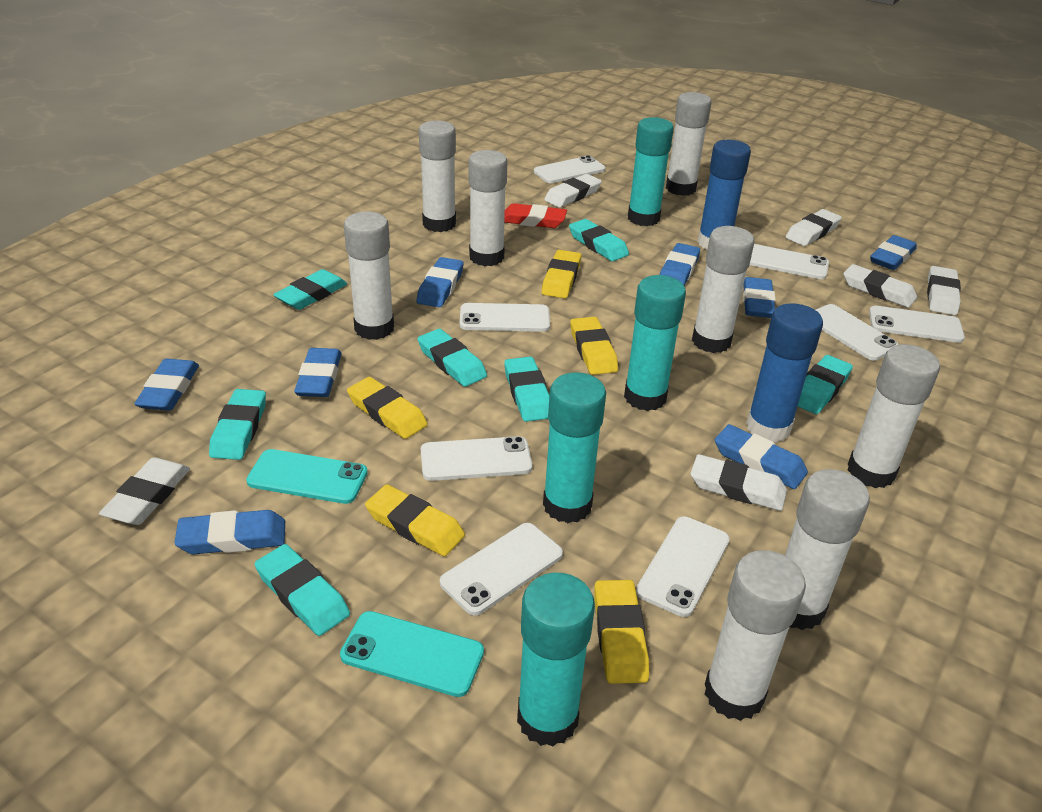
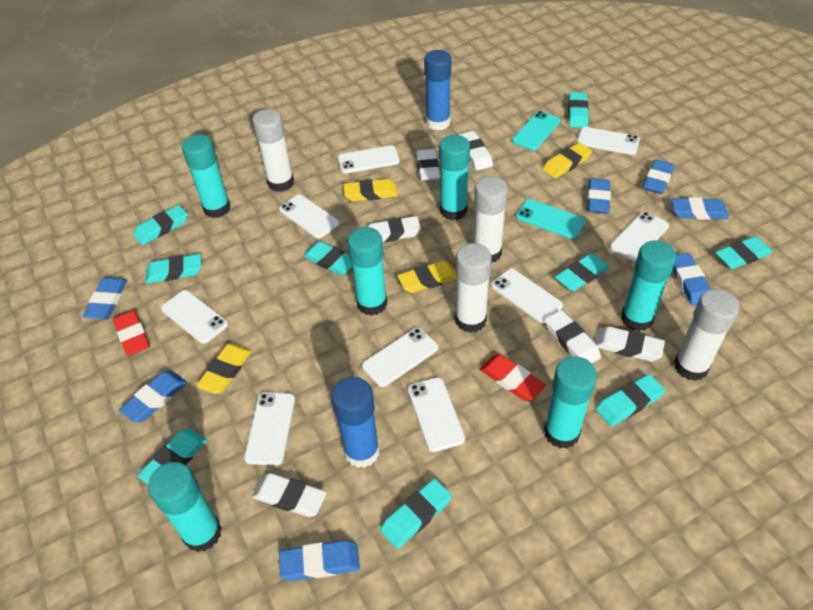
blue eraser: [134,359,199,411] [174,510,285,554] [294,348,342,397] [416,257,464,307] [660,243,700,286] [715,424,808,489] [743,277,776,318] [870,235,917,270] = 8 -> [83,278,127,319] [119,371,187,422] [279,540,360,581] [587,178,611,213] [643,160,675,194] [671,197,729,220] [672,253,711,306] = 7
red eraser: [504,203,567,228] = 1 -> [113,310,150,356] [480,354,546,401] = 2
turquoise eraser: [209,389,266,460] [255,544,350,636] [273,269,347,310] [418,329,487,387] [504,357,549,422] [569,219,629,261] [798,355,853,414] = 7 -> [134,205,188,245] [137,429,207,484] [145,254,201,284] [303,241,352,276] [380,478,452,549] [555,253,610,291] [568,92,589,128] [596,374,665,426] [715,236,773,269] = 9
turquoise glue stick: [517,573,595,747] [543,372,606,523] [624,275,686,411] [628,117,674,226] = 4 -> [148,462,222,552] [182,134,231,218] [347,227,387,316] [439,135,470,220] [544,356,597,449] [621,240,677,331] = 6
white glue stick: [344,211,394,340] [419,121,456,232] [469,150,507,266] [666,92,712,196] [692,226,754,353] [705,550,806,721] [785,469,870,630] [848,344,940,488] = 8 -> [252,109,294,192] [455,243,492,333] [474,176,508,263] [674,289,740,381] = 4
white phone: [421,436,532,481] [440,523,563,616] [460,303,550,332] [534,155,605,183] [636,517,730,617] [750,244,829,279] [816,304,899,360] [869,306,965,343] = 8 -> [161,290,228,344] [244,392,295,465] [279,195,339,238] [338,145,400,174] [362,328,438,387] [408,377,465,452] [491,269,563,323] [577,127,640,155] [610,212,669,261] = 9
yellow eraser: [347,377,428,439] [365,484,465,556] [542,250,581,298] [570,317,618,375] [594,580,649,684] = 5 -> [196,343,252,394] [343,179,398,201] [397,261,457,293] [543,142,592,178] = 4

